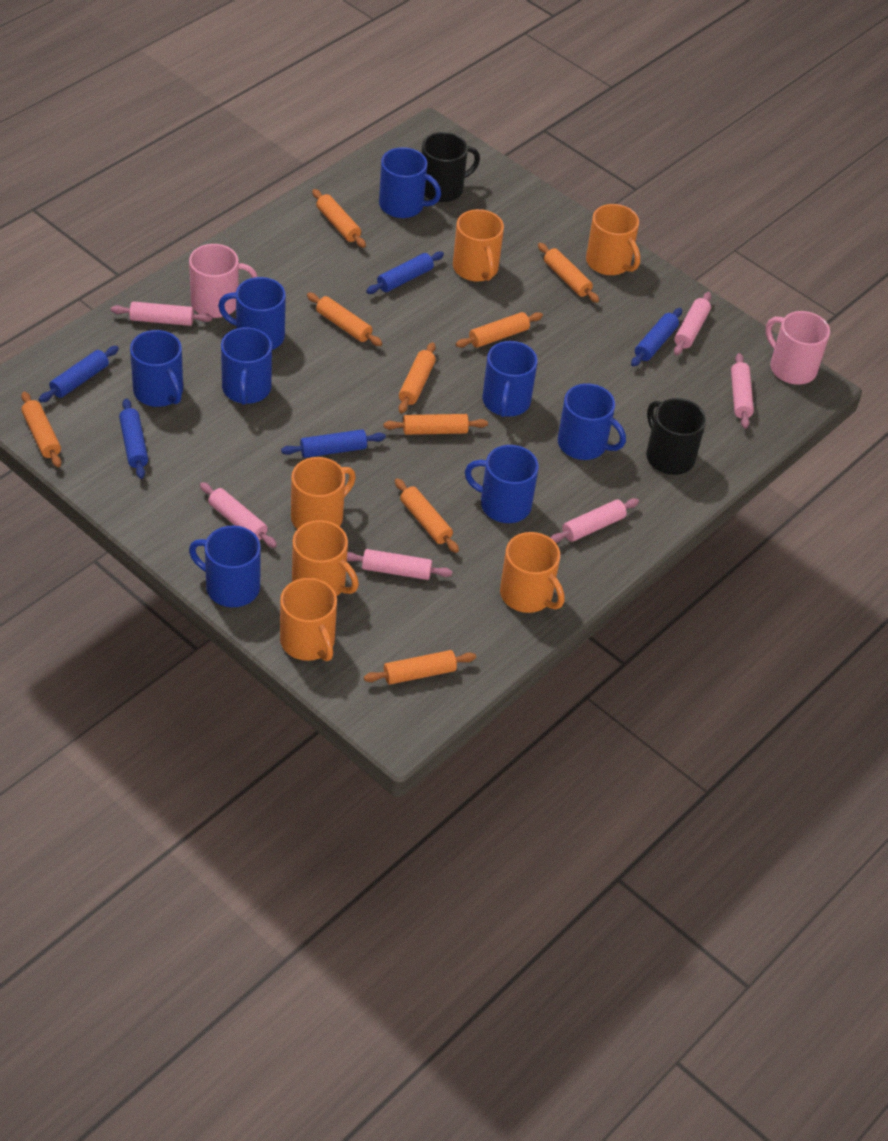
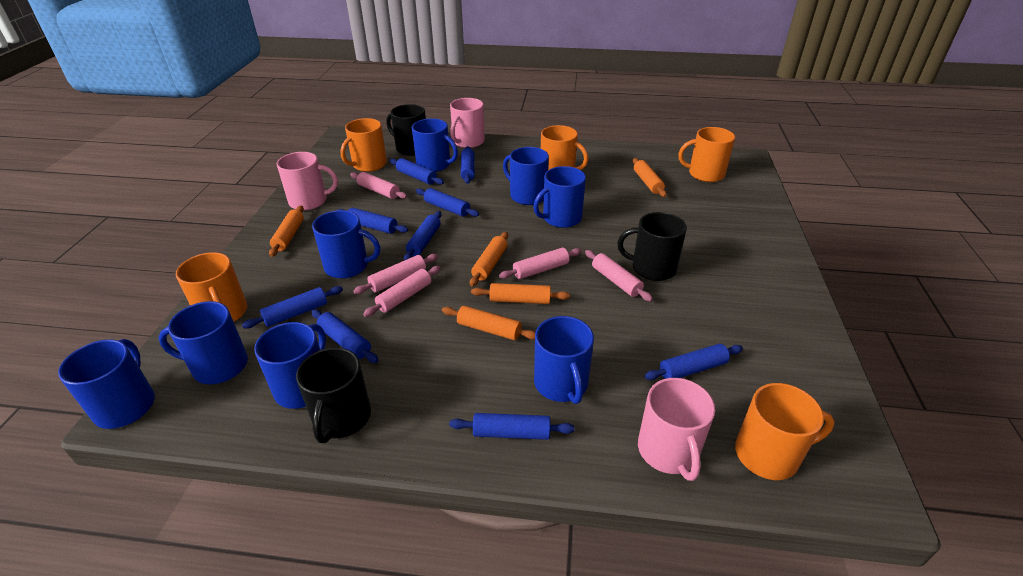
black mug: [421,132,480,202] [646,398,706,475] = 2 -> [296,347,371,443] [386,104,426,156] [617,212,687,281] = 3
blue rolling pin: [39,346,119,402] [119,398,148,479] [281,429,386,458] [366,251,444,294] [631,308,682,367] = 5 -> [242,286,343,329] [311,309,378,363] [338,208,408,234] [390,158,444,185] [404,211,442,261] [416,188,479,217] [449,413,575,440] [461,146,475,184] [644,344,743,380] = 9
orange mug: [280,578,337,661] [291,457,356,529] [292,520,359,596] [453,209,504,282] [500,532,565,613] [586,204,640,275] = 6 -> [176,252,247,322] [341,118,387,172] [541,125,589,170] [679,127,735,182] [735,383,835,480] = 5
orange rolling pin: [21,391,61,467] [307,293,382,346] [312,189,366,248] [364,650,476,685] [383,414,488,435] [395,478,459,553] [398,342,436,413] [456,312,543,348] [538,243,599,303] = 9 -> [269,206,304,257] [442,306,535,340] [470,232,508,287] [471,283,570,304] [633,158,667,197] = 5
pink mug: [189,244,257,318] [766,311,830,385] = 2 -> [277,152,338,211] [450,98,485,148] [638,378,715,481] = 3
pink rolling pin: [111,301,212,326] [200,482,277,548] [347,549,453,580] [550,498,639,543] [674,292,711,355] [731,353,754,429] = 6 -> [350,172,407,199] [353,254,438,294] [363,266,441,317] [499,248,582,279] [585,250,653,302] = 5

